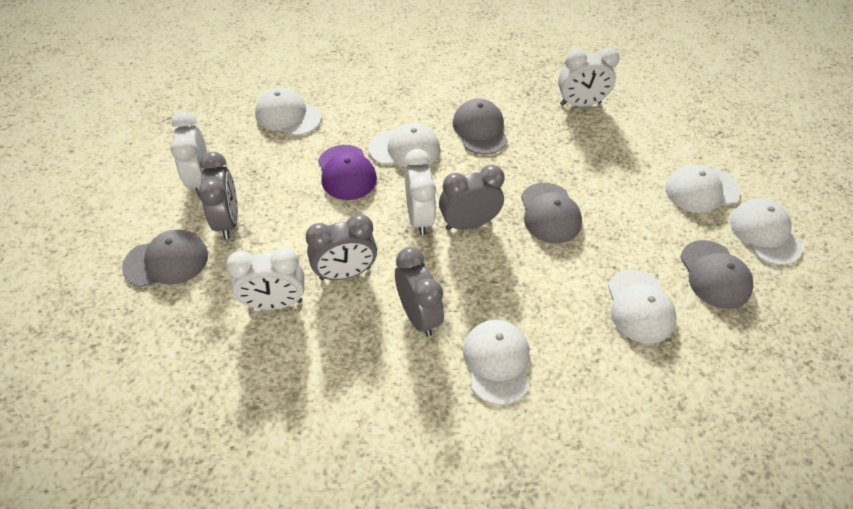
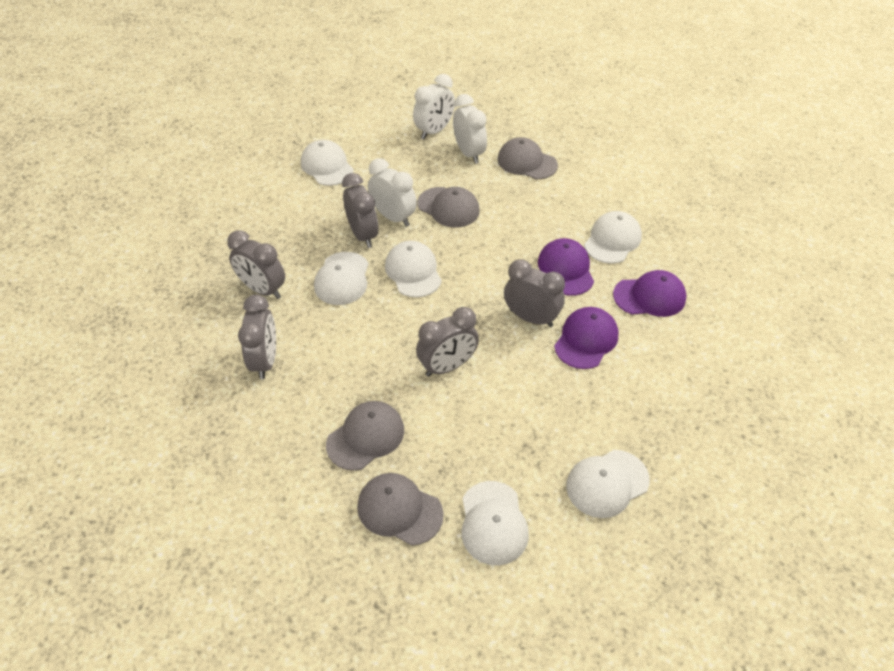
grey clock: [198,152,238,239] [306,214,377,280] [395,247,444,337] [439,165,505,230] = 4 -> [227,230,285,299] [238,295,276,379] [342,173,378,248] [416,307,479,377] [504,259,565,327] = 5
purple cap: [318,145,377,200] = 1 -> [538,238,594,296] [554,307,618,369] [613,270,687,317] = 3
white clock: [171,112,207,196] [226,248,304,310] [405,149,436,236] [558,47,620,107] = 4 -> [368,158,417,227] [413,74,455,139] [453,94,487,164] = 3

